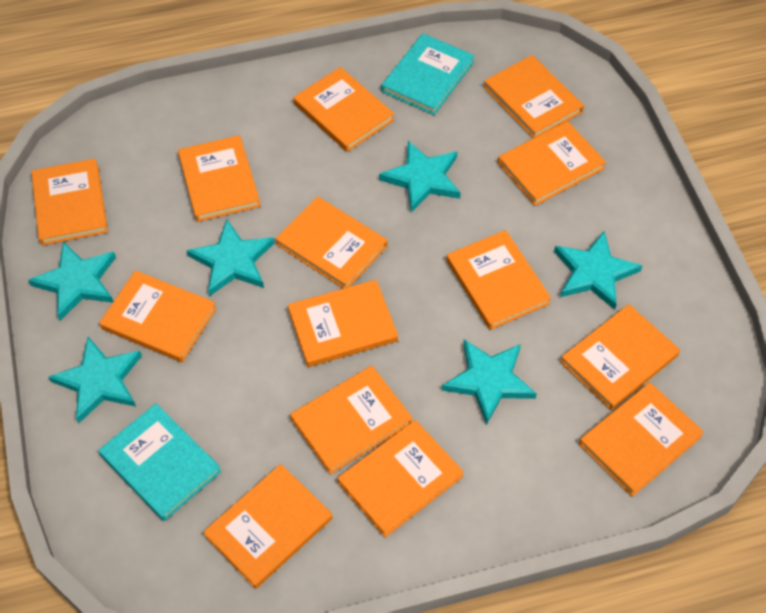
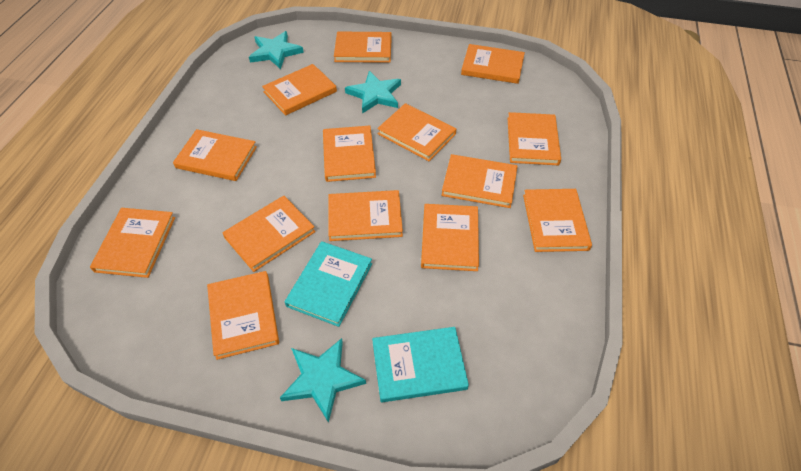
turquoise star: [28,242,116,321] [49,337,142,423] [186,220,274,296] [379,141,461,213] [442,339,537,425] [554,231,643,310] = 6 -> [249,31,304,69] [280,338,366,423] [345,71,401,114] = 3

